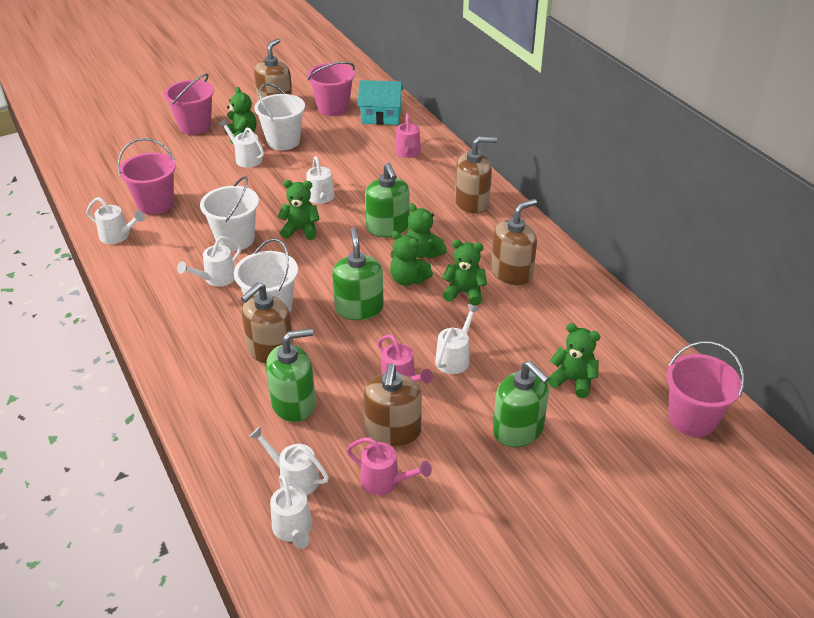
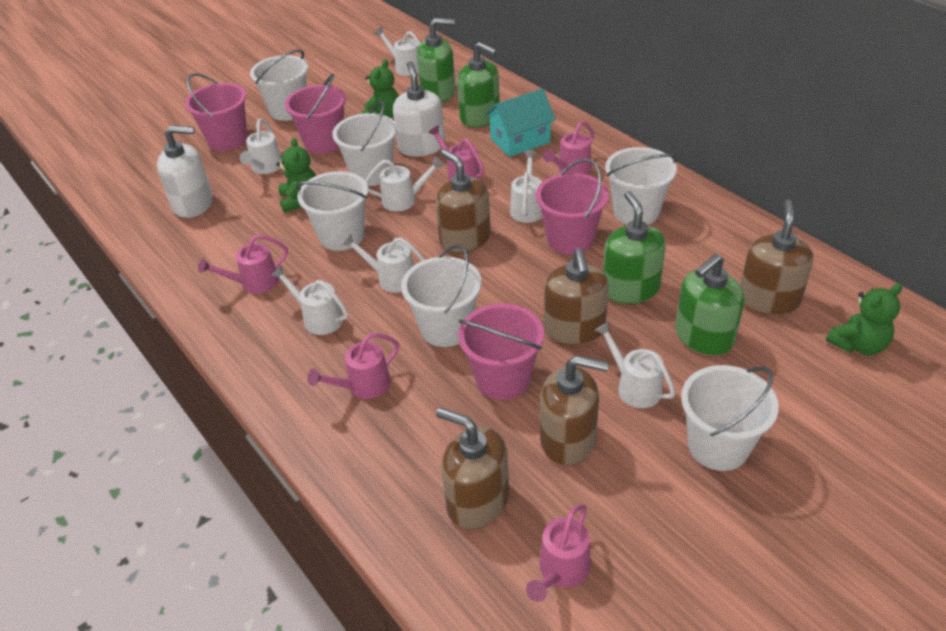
green teddy bear: [225,87,256,144] [278,180,320,240] [390,231,433,286] [406,203,447,259] [442,240,487,306] [548,323,600,398] = 6 -> [276,138,316,213] [362,59,399,118] [826,283,902,355] = 3
pink watering can: [346,437,432,495] [378,334,433,383] [395,113,421,158] = 3 -> [198,234,288,293] [307,333,399,399] [428,125,485,182] [526,504,591,602] [543,121,595,175] = 5
white bucket: [200,176,259,251] [234,238,298,312] [254,83,305,150] = 3 -> [250,49,308,121] [296,171,368,251] [332,101,397,186] [401,245,482,347] [605,147,677,225] [681,365,779,471] = 6
white soap dispenser: none = 0 -> [157,126,213,218] [393,61,445,156] = 2

